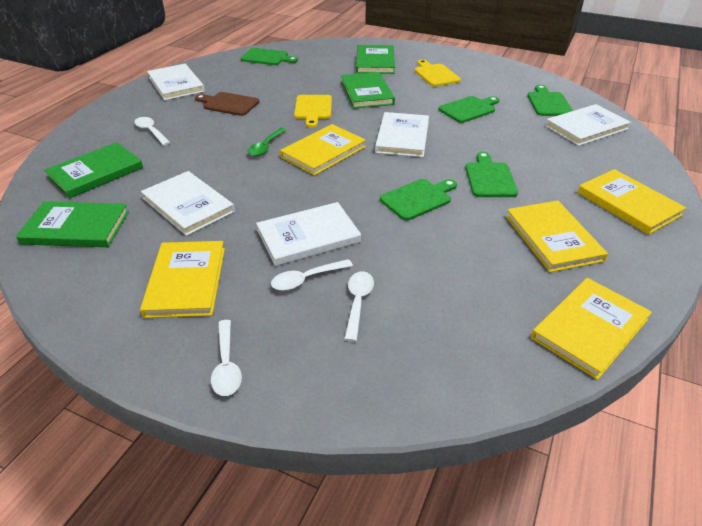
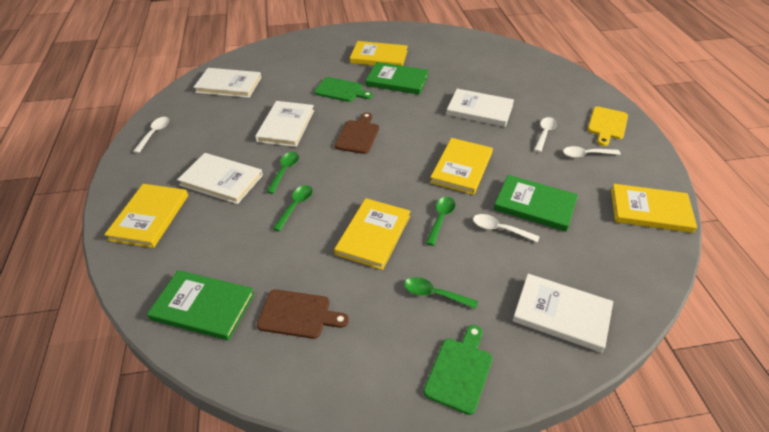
brown cutting board: [195,92,259,116] = 1 -> [257,289,349,339] [335,113,379,154] = 2
green book: [16,201,129,247] [44,142,143,198] [341,72,395,109] [356,45,395,74] = 4 -> [147,270,255,340] [366,62,429,95] [494,175,578,232] = 3
green cutting board: [241,48,298,65] [380,179,457,221] [439,96,499,123] [465,152,518,197] [527,85,573,116] = 5 -> [314,77,373,102] [424,325,492,415] = 2
green spoon: [247,128,287,156] = 1 -> [266,152,299,194] [273,185,313,231] [404,277,478,309] [426,197,455,246] = 4
yellow cutting board: [294,95,332,128] [415,60,461,86] = 2 -> [588,106,628,146] = 1

